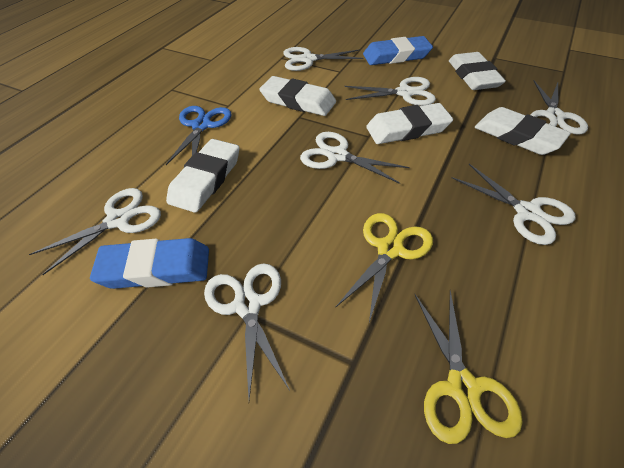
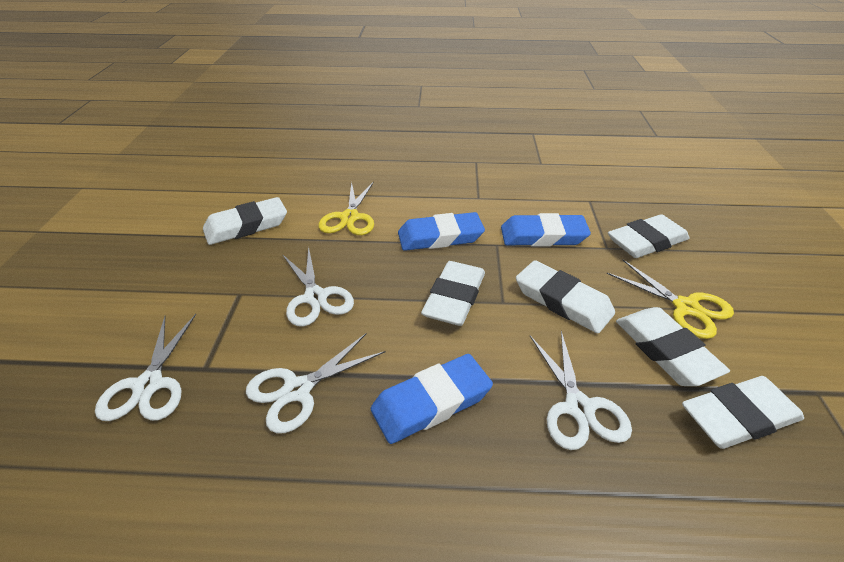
blue eraser: [90,238,209,289] [363,36,433,65] = 2 -> [371,354,493,444] [398,212,485,251] [501,213,591,247] = 3
blue scissors: [166,106,231,165] = 1 -> none = 0
white eraser: [166,139,239,213] [259,76,336,116] [366,103,453,144] [449,52,506,90] [475,107,571,155] = 5 -> [203,197,287,245] [421,261,485,326] [516,260,615,333] [608,214,689,258] [616,307,730,386] [682,376,804,449] = 6
white scissors: [29,188,161,275] [204,263,290,400] [283,47,364,71] [300,132,410,184] [344,77,436,106] [452,164,576,245] [530,81,588,135] = 7 -> [95,314,196,421] [246,333,386,434] [282,246,354,327] [530,331,632,450] = 4

